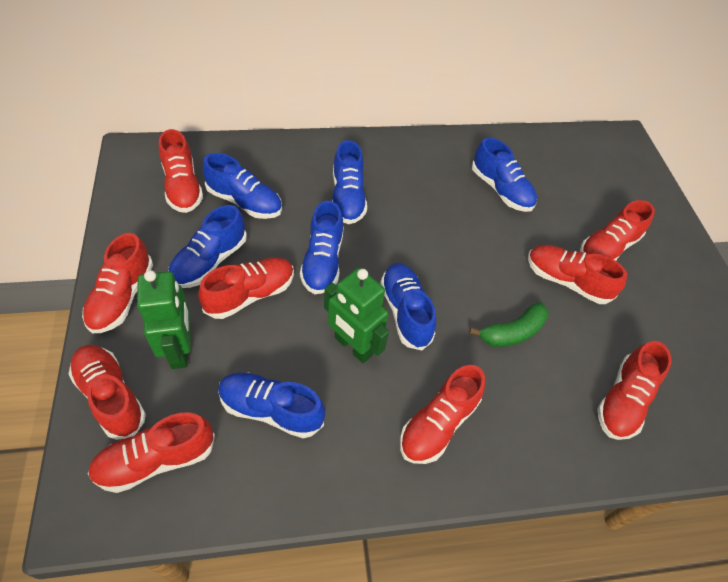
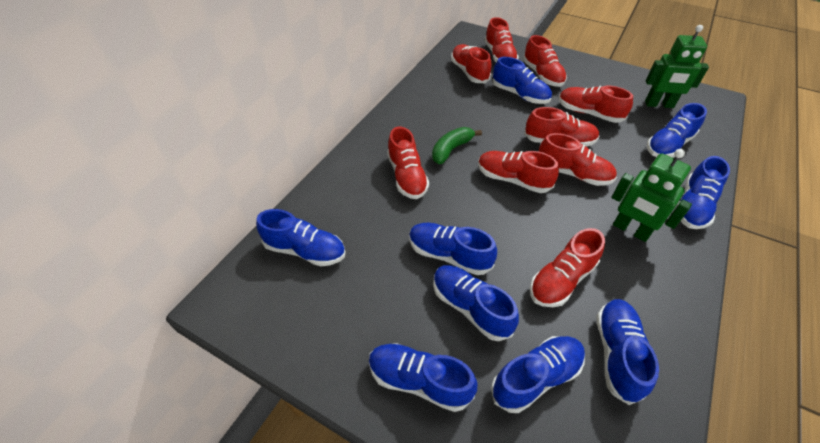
blue shoe: [168,205,247,288] [203,153,282,219] [218,372,325,438] [300,201,344,294] [332,140,367,224] [380,263,436,350] [472,138,537,212] = 7 -> [256,209,345,266] [369,343,477,412] [409,223,497,275] [433,265,519,341] [491,336,585,413] [492,57,552,104] [596,299,659,405] [647,103,707,158] [676,156,730,229] = 9

